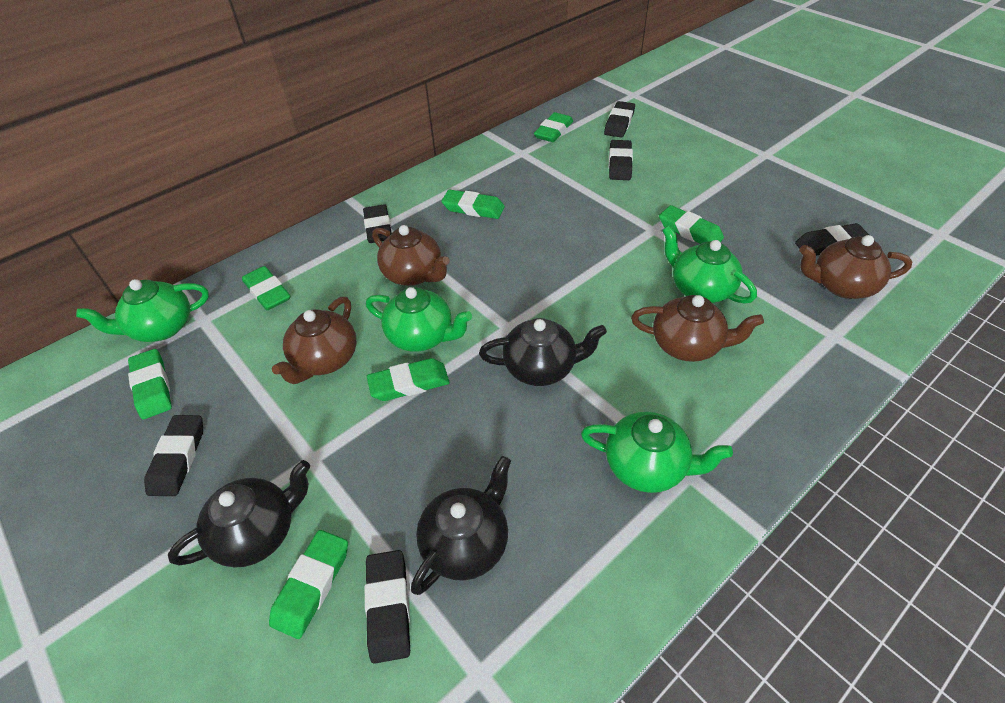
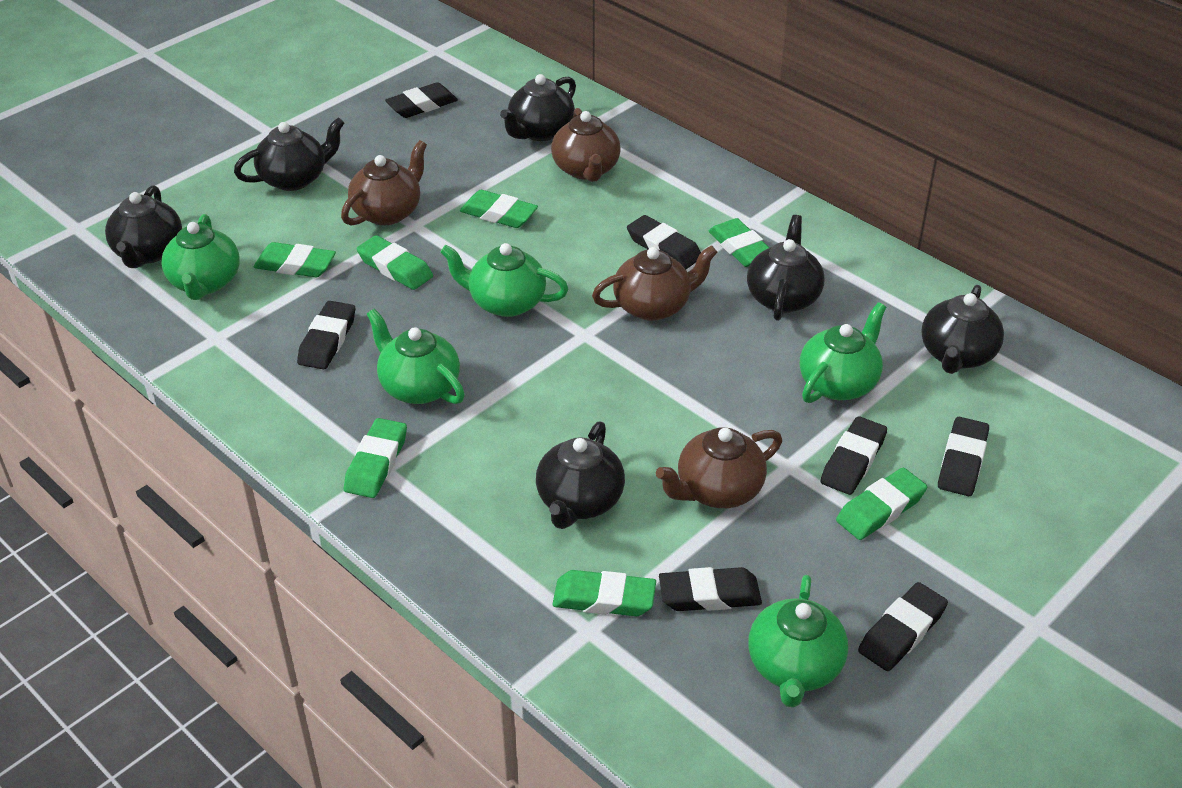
black eraser: [144,415,203,496] [363,204,392,243] [365,550,410,664] [604,101,635,138] [609,140,633,180] [795,223,869,256] = 6 -> [297,301,355,369] [385,82,458,118] [627,215,701,269] [659,567,762,611] [820,416,887,495] [858,582,948,671] [938,417,989,496] = 7
black teapot: [168,460,310,567] [411,456,511,595] [479,318,607,386] = 3 -> [105,185,182,268] [234,117,344,191] [500,74,576,141] [536,422,625,529] [747,215,824,321] [921,285,1004,374] = 6
green teapot: [76,279,209,342] [366,287,472,352] [581,412,733,493] [662,226,757,304] = 4 -> [161,214,240,300] [367,309,465,404] [440,243,568,317] [748,575,848,708] [800,302,886,403] = 5

